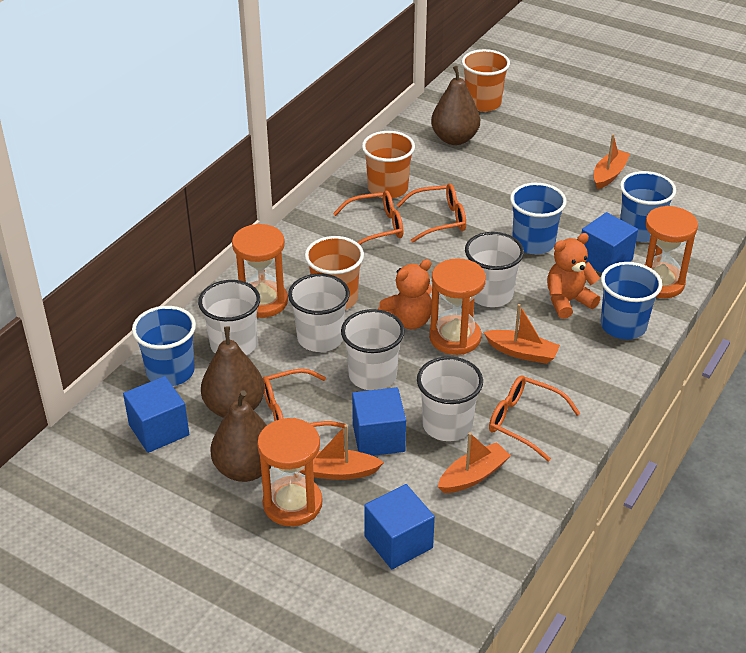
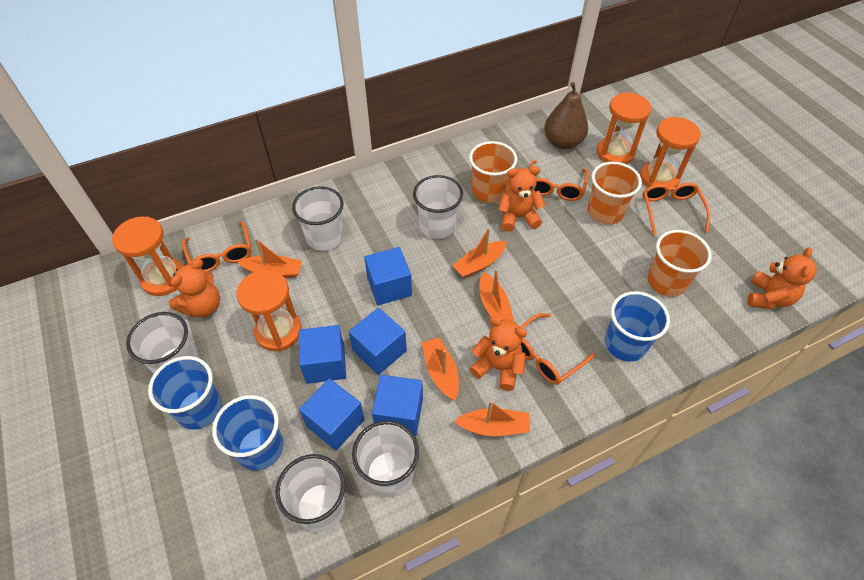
blue cube: [123,376,189,453] [352,387,406,456] [364,484,435,569] [581,212,638,273] = 4 -> [299,325,346,384] [299,378,364,451] [349,308,407,375] [364,247,412,305] [372,375,423,436] = 5
blue cup: [132,306,196,386] [510,183,567,254] [601,262,662,339] [620,171,676,242] = 4 -> [148,356,222,430] [212,395,284,471] [605,291,670,362] = 3
brown pear: [201,326,265,418] [210,390,271,482] [431,66,480,145] = 3 -> [544,82,588,149] = 1
orange boat: [301,425,384,480] [438,432,511,493] [484,304,560,364] [594,134,630,189] = 4 -> [238,238,302,278] [422,337,459,401] [452,228,507,278] [454,401,531,436] [480,269,514,321] = 5
orange teddy bear: [378,259,432,329] [547,233,600,319] = 2 -> [169,259,220,317] [470,317,527,391] [498,166,545,232] [747,247,816,309] = 4

